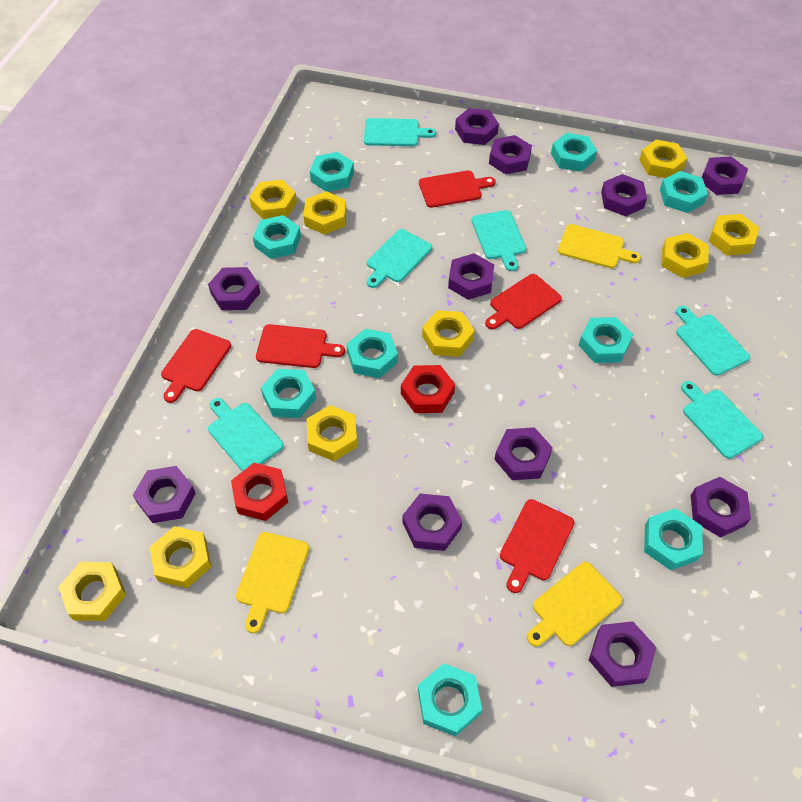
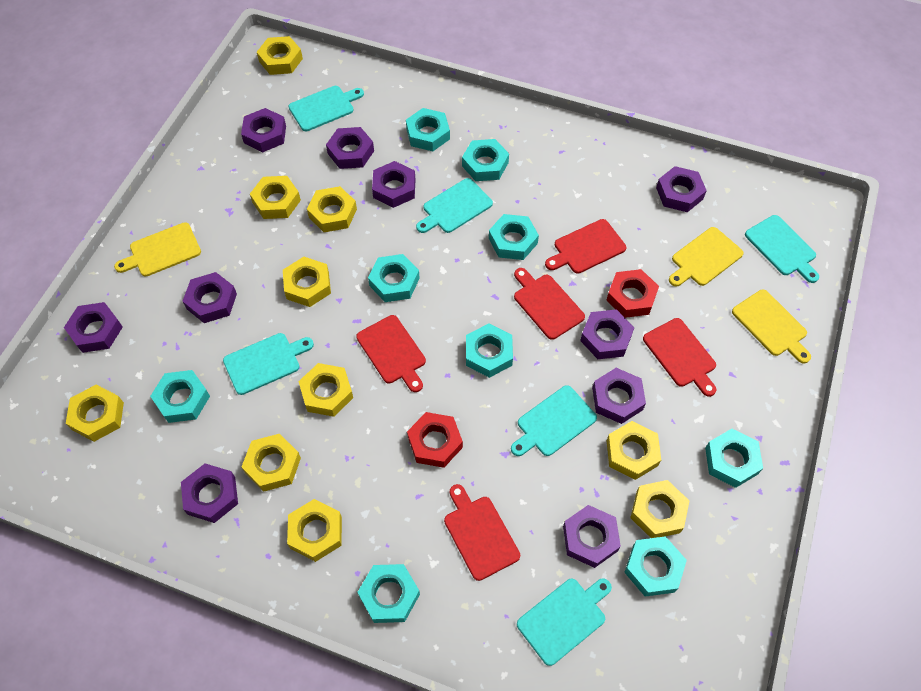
purple nut: [133,466,196,523] [208,267,260,310] [402,494,462,551] [448,253,494,300] [455,108,499,145] [489,135,532,174] [494,427,553,480] [589,621,657,687] [601,174,647,216] [691,477,751,538] [702,156,748,195] = 11 -> [64,302,123,353] [181,463,238,523] [183,272,237,323] [241,108,286,152] [326,127,374,169] [372,161,416,208] [563,505,621,568] [580,309,634,359] [592,368,646,424] [656,166,707,212] = 10
yellow nut: [58,562,126,621] [150,526,211,588] [249,180,297,219] [304,191,346,235] [307,405,357,461] [422,310,475,357] [639,140,687,178] [662,233,709,278] [709,214,759,256] = 9 -> [66,385,124,442] [242,434,301,492] [250,176,301,219] [257,36,303,75] [283,257,331,307] [287,499,342,562] [299,363,353,417] [307,186,357,232] [607,421,661,480] [630,480,689,538] = 10

